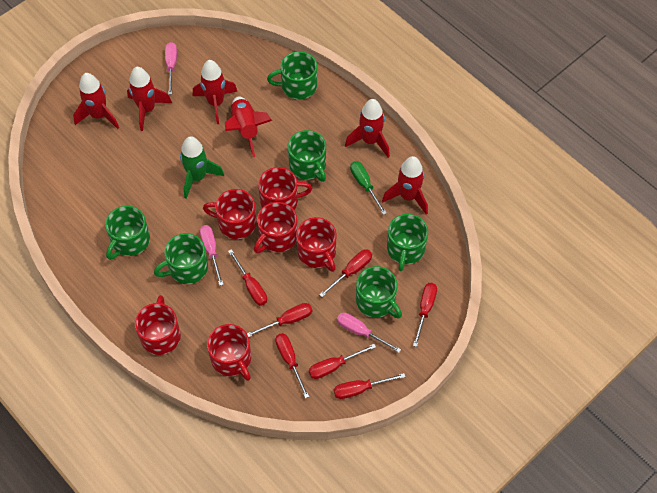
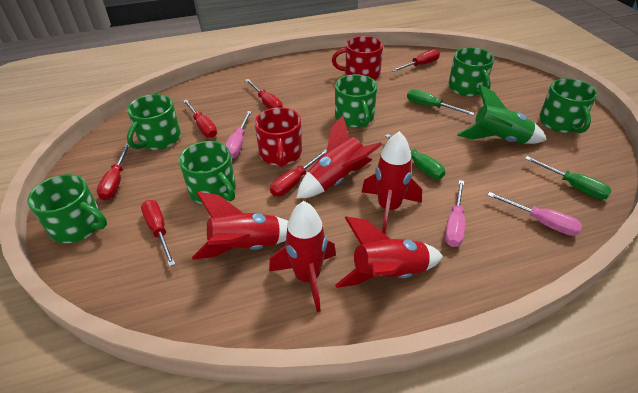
green screwdriver: [350,161,387,215] = 1 -> [385,134,446,179] [407,89,474,115] [525,156,612,200] = 3
red mug: [135,295,181,355] [203,189,257,239] [207,324,251,381] [254,202,297,253] [258,167,313,210] [296,217,337,272] = 6 -> [254,107,302,168] [332,36,383,80] = 2
red rocket: [73,73,119,129] [127,67,172,131] [193,60,238,124] [225,96,272,157] [345,99,390,157] [382,156,428,215] = 6 -> [192,192,288,260] [269,201,336,312] [296,115,382,199] [335,216,443,288] [362,131,422,234] = 5
red screwdriver: [228,249,267,306] [247,303,312,337] [275,333,309,398] [309,344,376,379] [319,250,372,297] [334,373,405,399] [413,283,437,347] = 7 -> [97,143,130,200] [141,200,175,267] [183,100,217,138] [245,79,283,109] [270,149,327,196] [391,49,440,72] = 6

